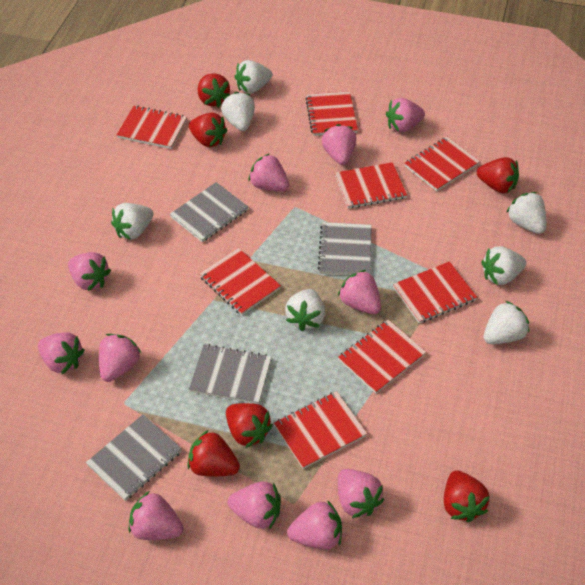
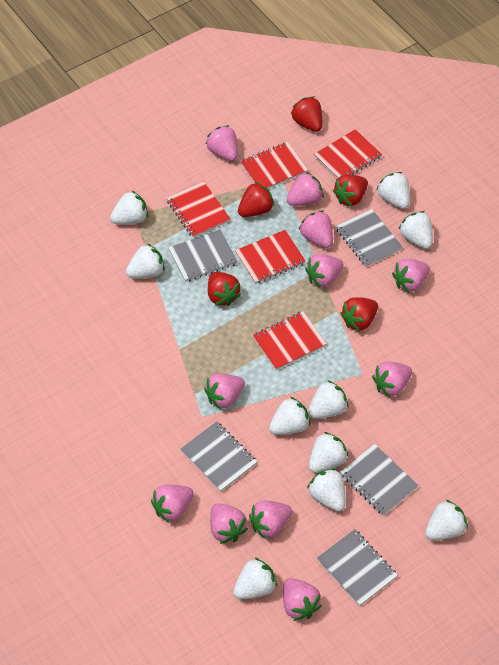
grey notebook: [86,414,182,501] [170,182,249,242] [189,344,272,404] [318,222,372,275] = 4 -> [168,229,238,282] [180,421,257,492] [317,529,398,606] [336,209,403,267] [340,444,419,516] = 5
red notebook: [116,106,187,149] [199,248,281,315] [274,391,367,469] [305,91,358,136] [335,162,407,209] [338,320,426,394] [393,261,477,324] [404,137,480,191] = 8 -> [167,181,230,238] [235,230,306,284] [240,142,308,189] [253,311,327,370] [314,129,382,179] = 5
red strawberry: [188,430,240,477] [189,112,227,147] [198,73,230,107] [226,403,273,448] [444,470,490,523] [477,157,519,193] = 6 -> [208,272,241,306] [238,182,275,217] [290,96,322,132] [333,174,368,206] [340,297,378,332] = 5
white strawberry: [111,203,153,240] [221,92,255,131] [235,60,272,94] [285,289,325,331] [481,246,526,285] [483,301,529,344] [506,192,546,234] = 7 -> [110,191,148,224] [126,243,165,278] [233,557,277,599] [269,397,310,435] [307,468,345,512] [308,380,348,419] [309,432,349,473] [376,172,410,209] [398,211,433,249] [425,500,468,540] = 10

